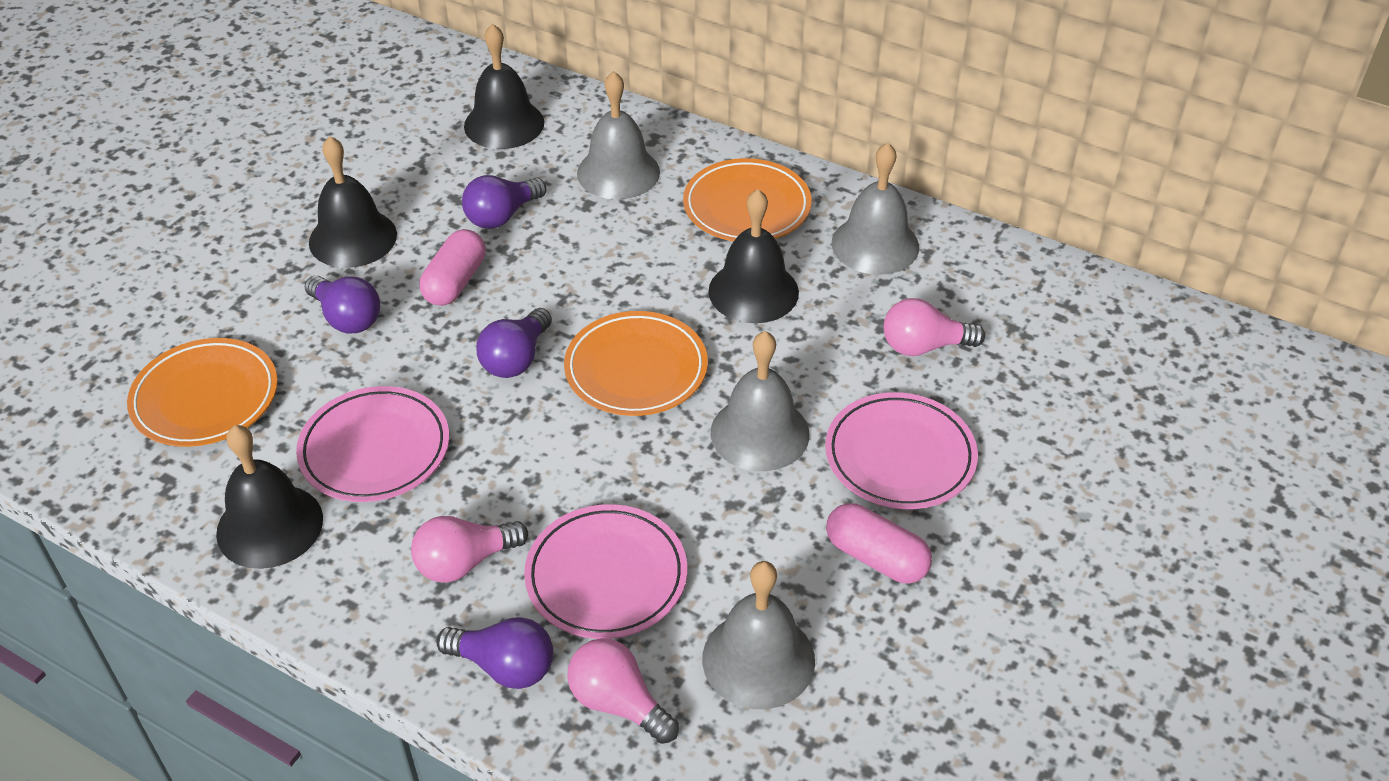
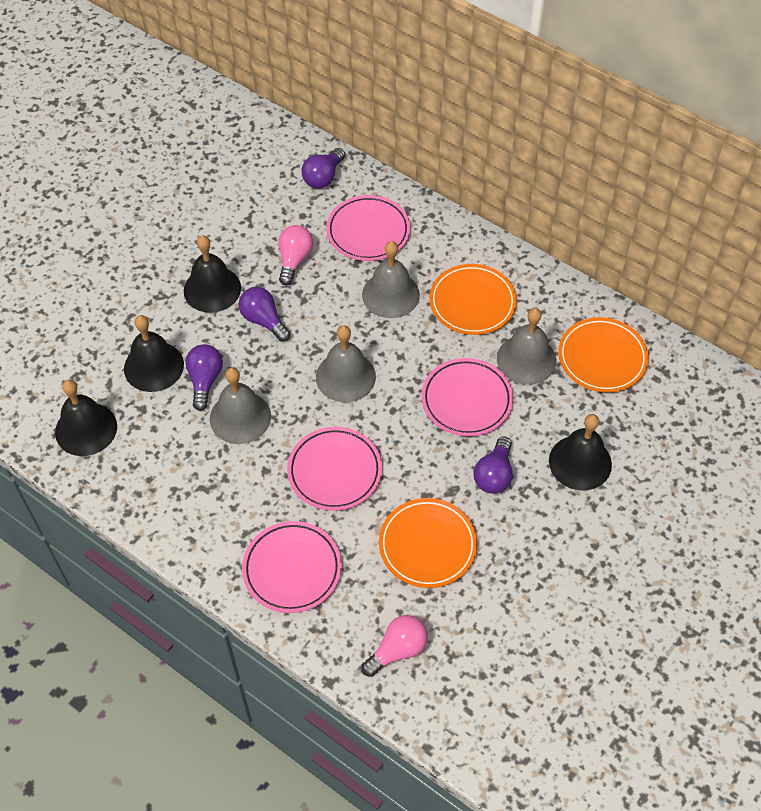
pink capsule: [419,229,486,306] [826,503,932,583] = 2 -> none = 0
pink light bulb: [411,516,528,583] [567,638,679,744] [884,298,985,356] = 3 -> [278,225,313,285] [361,615,428,677] = 2
pink plate: [296,386,449,502] [524,504,687,639] [825,392,978,509] = 3 -> [242,521,342,613] [287,427,382,511] [326,195,410,261] [421,358,513,436] = 4

